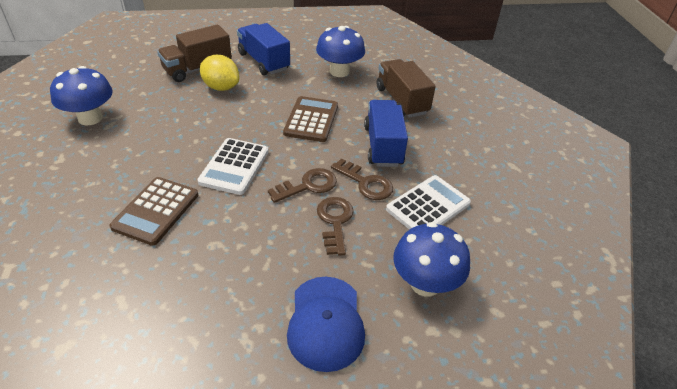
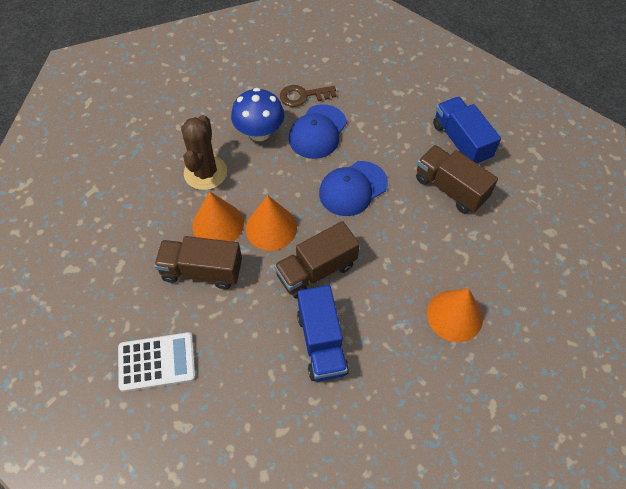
blue cap: [287,277,365,372] = 1 -> [289,104,347,159] [319,161,388,216] = 2
blue mushroom: [50,66,113,125] [316,26,365,77] [393,222,470,297] = 3 -> [231,88,284,141] = 1
brown cactus: none = 0 -> [181,115,227,190] = 1
brown calculator: [109,177,198,246] [283,96,338,142] = 2 -> none = 0
brown key: [268,168,337,203] [317,197,354,256] [331,158,393,200] = 3 -> [280,85,336,107] = 1
brown truck: [157,25,232,82] [377,59,436,118] = 2 -> [154,236,242,289] [274,221,360,299] [416,145,498,213] = 3
orange cone: none = 0 -> [192,192,244,242] [246,195,297,251] [427,289,483,342] = 3
white calculator: [197,138,269,195] [386,175,471,230] = 2 -> [118,332,196,392] = 1
yellow lemon: [200,55,239,91] = 1 -> none = 0

